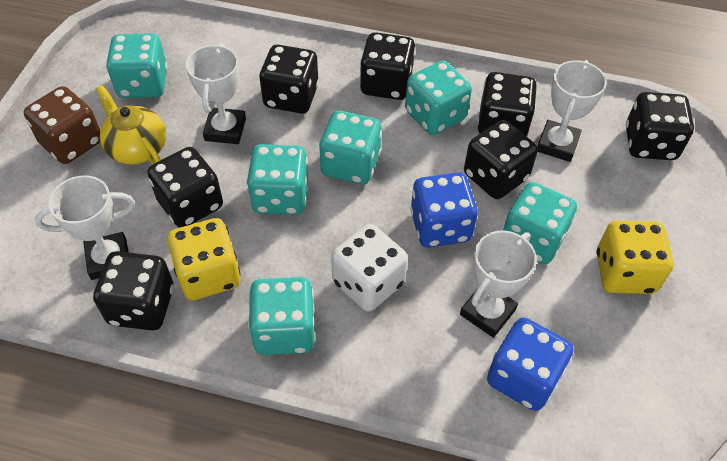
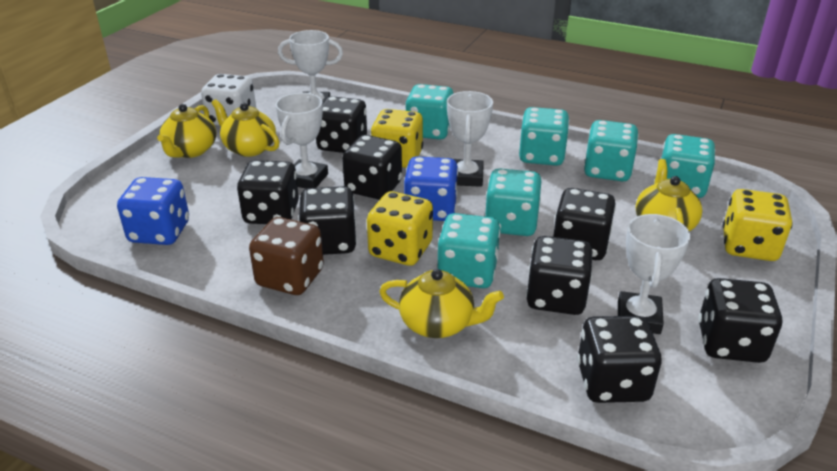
black dice: [93,251,174,331] [147,147,223,228] [259,45,319,114] [360,32,416,100] [464,120,538,199] [477,72,537,137] [626,92,694,160] = 7 -> [237,160,299,224] [298,186,357,255] [316,96,367,153] [342,135,402,200] [526,236,592,315] [553,188,616,260] [577,316,662,403] [698,278,783,363] = 8
yellow dice: [167,218,241,300] [597,220,674,294] = 2 -> [367,191,433,266] [371,109,423,168] [723,189,793,261] = 3
yellow teapot: [96,85,166,165] = 1 -> [157,104,216,158] [211,99,279,157] [379,269,504,338] [636,159,702,232] = 4

